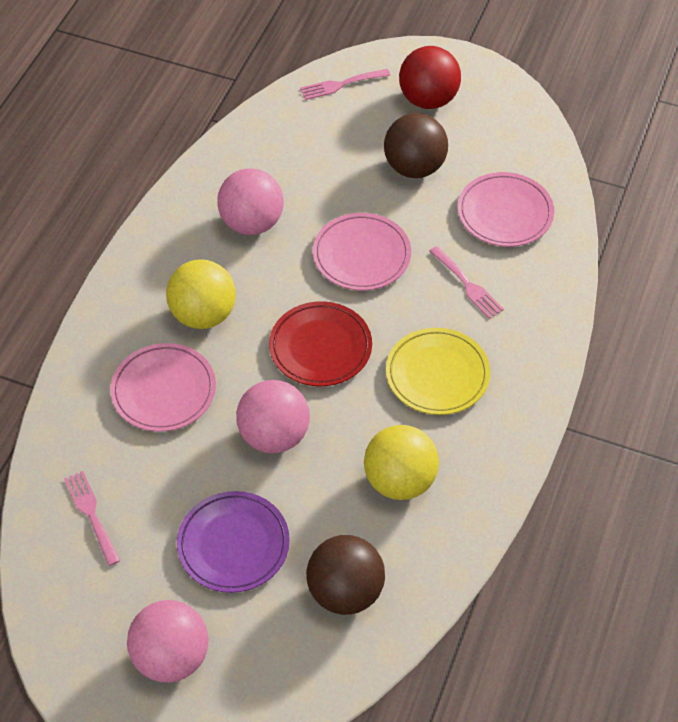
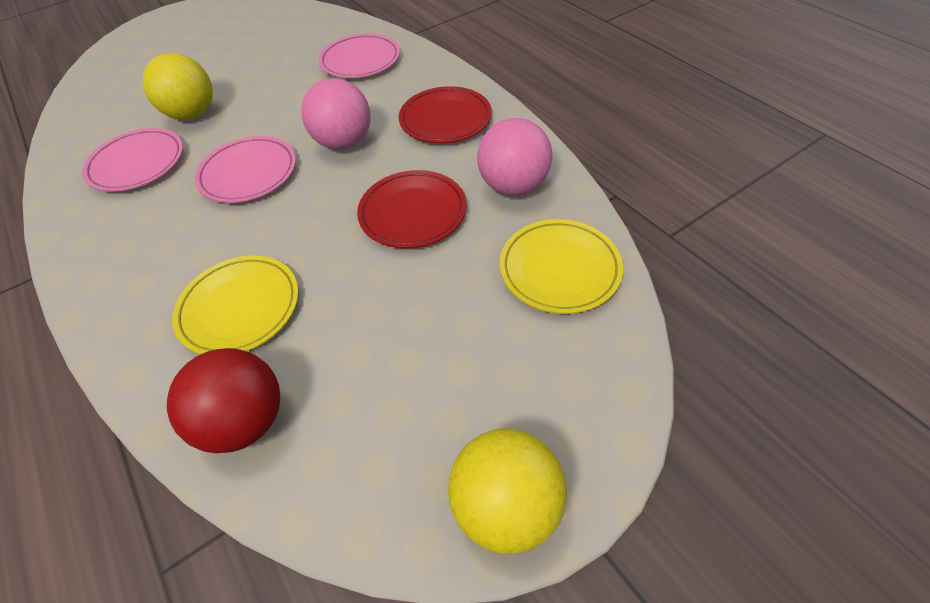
brown ball: [306,535,385,615] [384,113,448,178] = 2 -> none = 0
pink ball: [127,600,209,683] [217,168,284,235] [236,380,310,453] = 3 -> [301,78,371,150] [477,118,553,196] = 2
pink fork: [64,471,120,566] [300,69,390,100] [429,246,504,319] = 3 -> none = 0
purple plate: [177,491,290,593] = 1 -> none = 0
red plate: [269,301,372,386] = 1 -> [357,170,467,248] [399,86,492,143] = 2
yellow plate: [386,328,490,415] = 1 -> [172,255,299,354] [500,219,623,314] = 2

